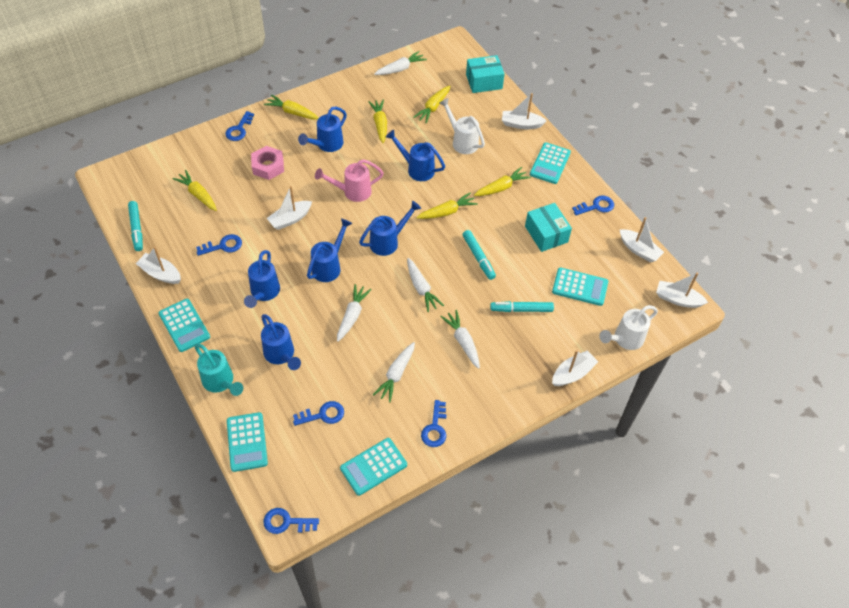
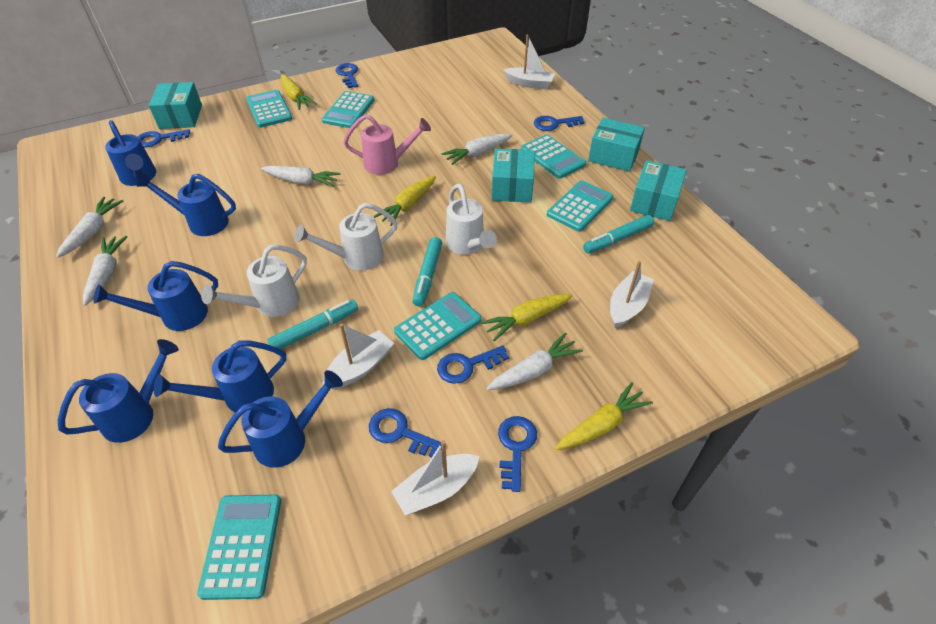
pink nut: [251,146,284,180] = 1 -> none = 0
turquoise box: [466,55,505,93] [525,203,572,252] = 2 -> [149,82,202,129] [491,149,535,203] [588,118,645,172] [630,160,687,221] = 4
turquoise calculator: [159,299,210,352] [227,412,268,472] [340,438,407,496] [530,142,571,184] [552,267,608,306] = 5 -> [197,494,281,600] [246,90,292,128] [322,91,374,128] [394,292,481,360] [521,134,586,179] [547,180,613,232] = 6
turquoise watering can: [195,344,243,396] = 1 -> none = 0
white boat: [135,246,181,284] [267,186,312,230] [502,93,546,129] [552,350,598,386] [619,217,664,262] [656,273,708,308] = 6 -> [322,323,394,389] [391,440,479,515] [504,35,555,89] [610,261,654,328] = 4
white watering can: [440,98,485,154] [599,305,658,350] = 2 -> [201,245,307,317] [294,203,398,271] [445,184,497,255] = 3
yellow carrot: [172,170,217,211] [264,95,318,119] [368,100,387,143] [413,86,450,124] [416,192,478,219] [474,167,531,196] = 6 -> [281,74,317,110] [374,176,436,226] [480,294,573,341] [555,382,653,450] = 4

